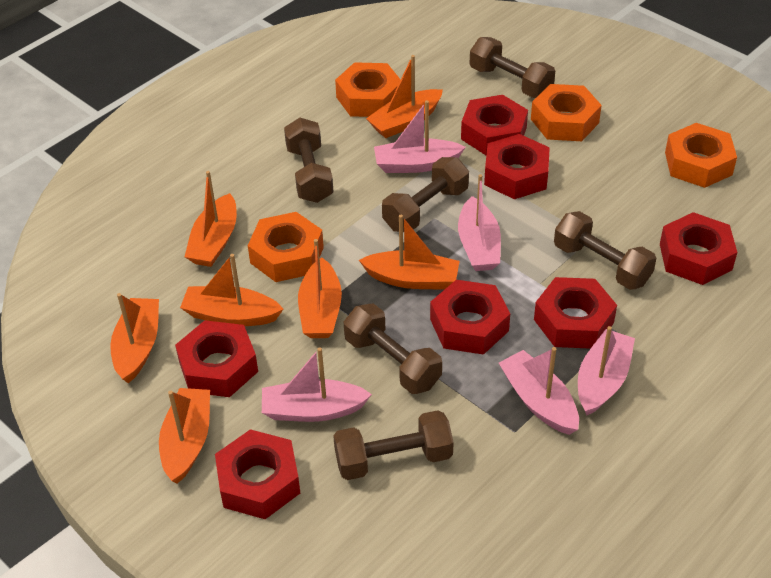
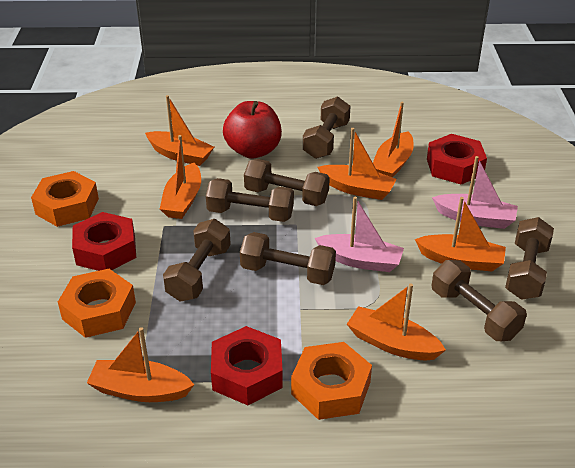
brown dumbbell: [284,118,334,203] [333,410,454,480] [344,304,442,394] [382,157,469,232] [470,37,555,98] [554,211,657,290] = 6 -> [163,219,231,302] [206,178,294,222] [240,232,336,285] [244,159,330,206] [303,96,351,159] [431,260,527,341] [505,217,554,300] = 7
orange nut: [248,212,324,282] [335,62,401,117] [531,84,602,141] [665,123,737,188] = 4 -> [31,171,99,227] [58,269,136,338] [291,342,372,420] = 3
pink boat: [262,347,372,422] [374,100,466,173] [458,174,501,271] [499,347,579,435] [578,326,635,416] = 5 -> [315,197,404,272] [432,156,518,229] = 2
red apple: none = 0 -> [223,101,282,159] = 1
red nut: [175,320,258,397] [215,429,300,519] [430,280,510,355] [461,95,528,155] [484,134,550,199] [534,277,617,349] [660,212,737,285] = 7 -> [72,212,136,271] [211,326,283,405] [427,134,487,185] = 3

